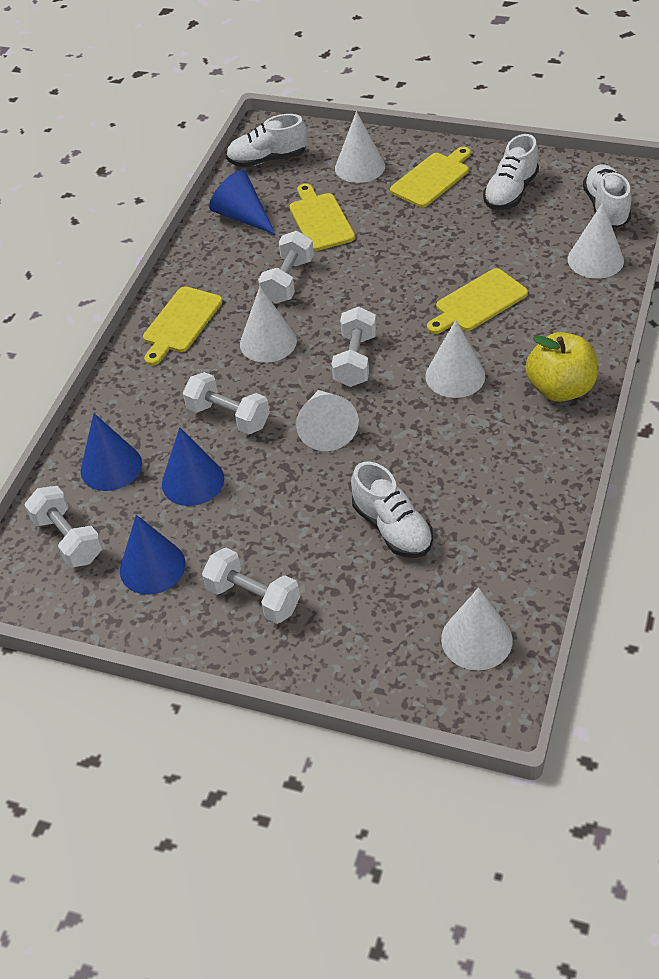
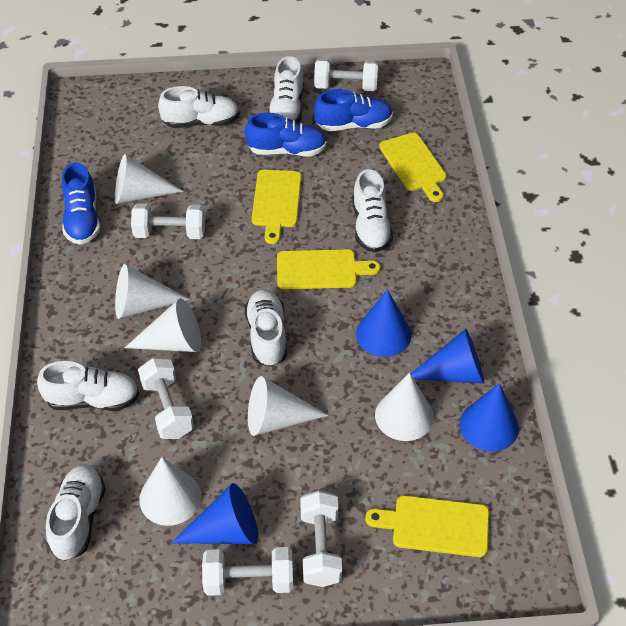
blue shoe: none = 0 -> [62,162,100,245] [245,112,327,157] [314,89,393,131] = 3
white shoe: [226,114,307,167] [351,462,433,558] [483,134,539,210] [583,164,631,228] = 4 -> [37,361,139,411] [46,464,105,561] [158,86,240,128] [245,289,287,367] [268,56,304,123] [352,169,393,252] = 6
yellow apple: [526,332,598,402] = 1 -> none = 0

